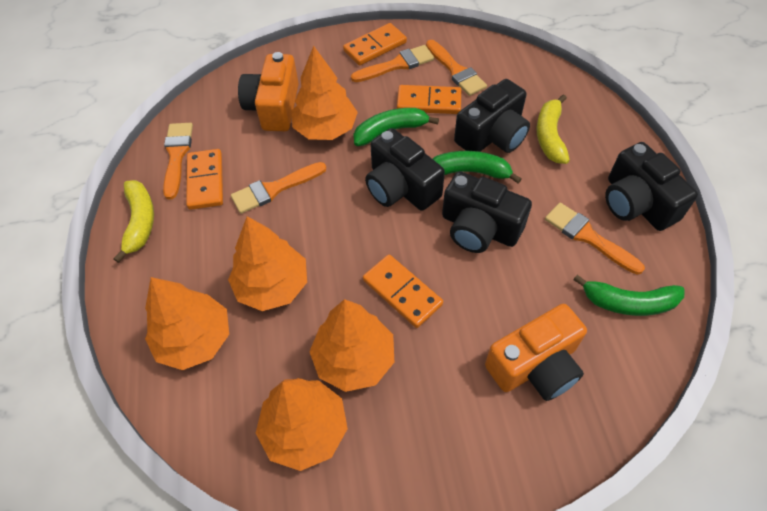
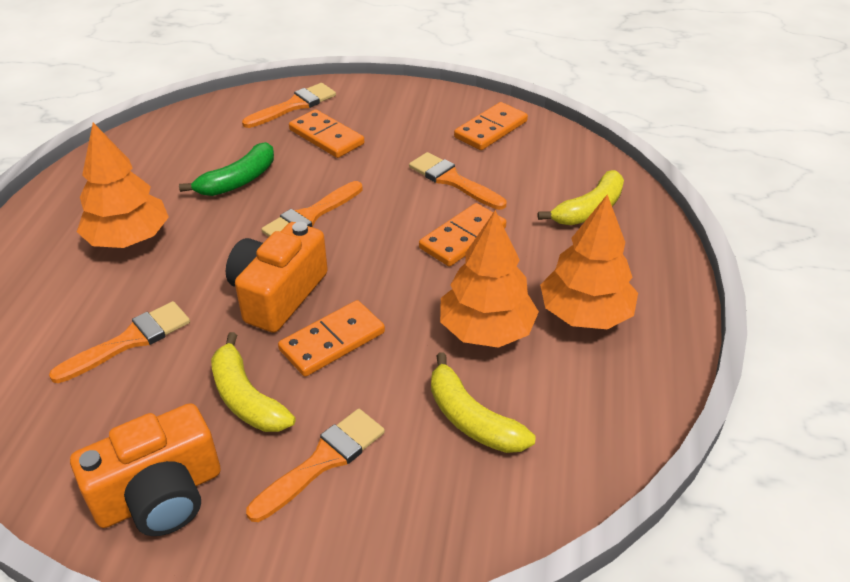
black camera: [365,128,445,211] [442,171,532,253] [454,79,530,153] [605,142,698,231] = 4 -> none = 0
green banana: [353,108,439,146] [433,151,521,183] [573,275,685,316] = 3 -> [179,142,274,196] = 1
orange tree: [145,277,229,370] [228,216,307,311] [256,378,348,471] [291,46,358,140] [309,299,394,392] = 5 -> [77,123,169,248] [440,210,539,348] [540,195,638,329] = 3
yellow banana: [113,180,154,263] [536,94,570,164] = 2 -> [211,332,296,432] [431,352,536,453] [538,170,624,225] = 3

